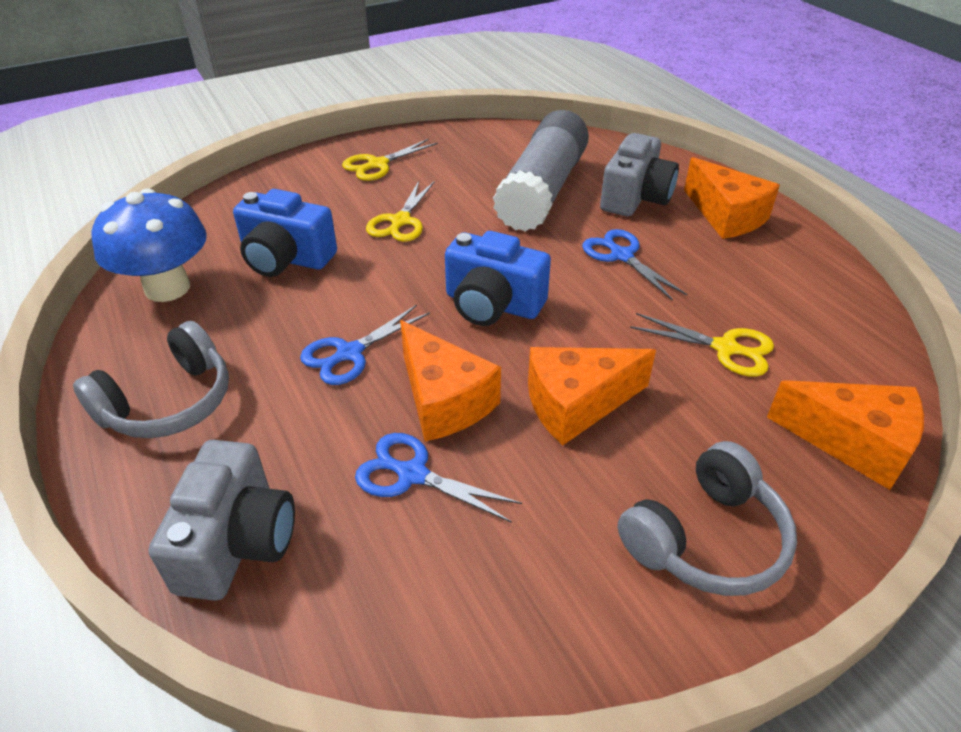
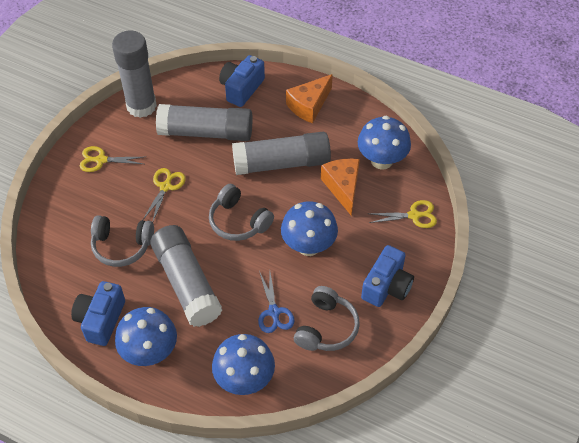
blue camera: [233,189,337,277] [445,231,551,326] = 2 -> [71,281,125,346] [219,55,265,107] [361,245,414,307] = 3
blue mushroom: [91,188,207,302] = 1 -> [115,307,177,366] [212,334,275,395] [281,201,338,256] [358,116,411,170] = 4
blue scissors: [300,305,430,385] [355,433,522,523] [582,229,687,301] = 3 -> [258,271,295,333] = 1
grey camera: [148,440,295,601] [600,133,679,217] = 2 -> none = 0
grey glue stick: [493,110,589,232] = 1 -> [112,30,157,118] [150,225,222,327] [156,104,253,141] [232,132,331,175] = 4
grey headphones: [73,321,229,438] [618,441,797,596] = 2 -> [91,215,154,267] [209,184,274,241] [294,286,360,351] = 3
orange cheese: [400,320,501,441] [528,347,656,445] [684,157,780,239] [767,380,924,490] = 4 -> [286,74,333,124] [321,159,360,216] = 2

